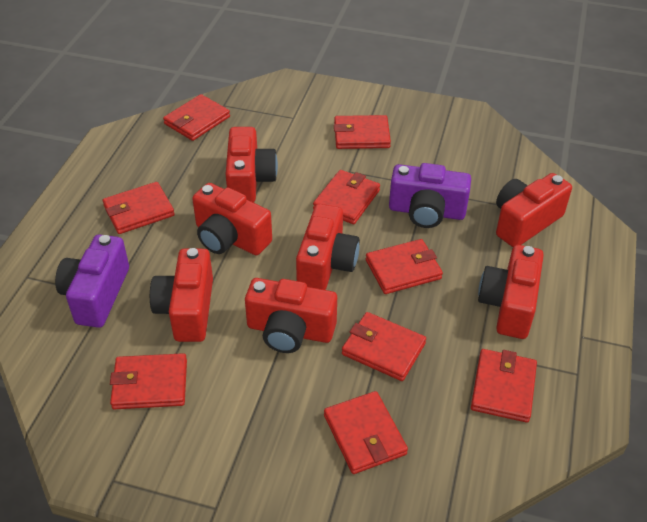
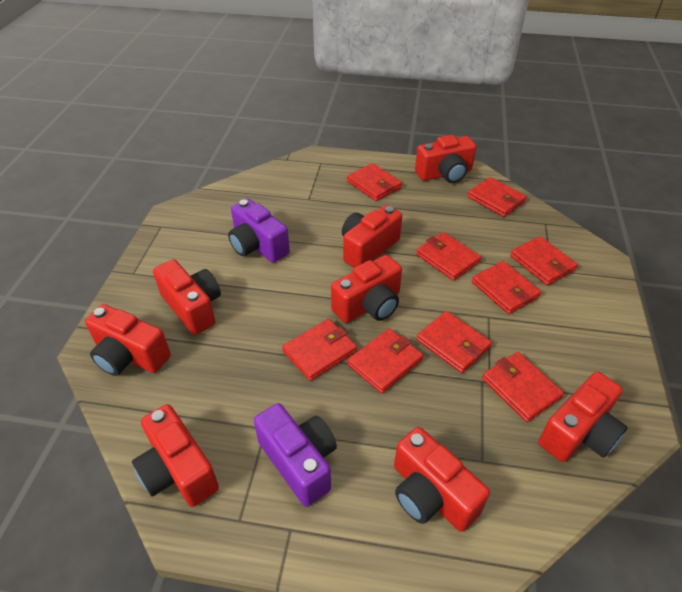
red camera: [150,248,213,342] [192,183,272,255] [225,127,278,203] [245,278,337,353] [296,204,360,290] [478,245,544,339] [496,173,572,247] = 7 -> [85,304,171,376] [132,404,219,507] [153,259,221,335] [331,255,402,323] [342,205,402,268] [394,427,490,532] [415,135,476,183] [538,372,628,462] = 8

